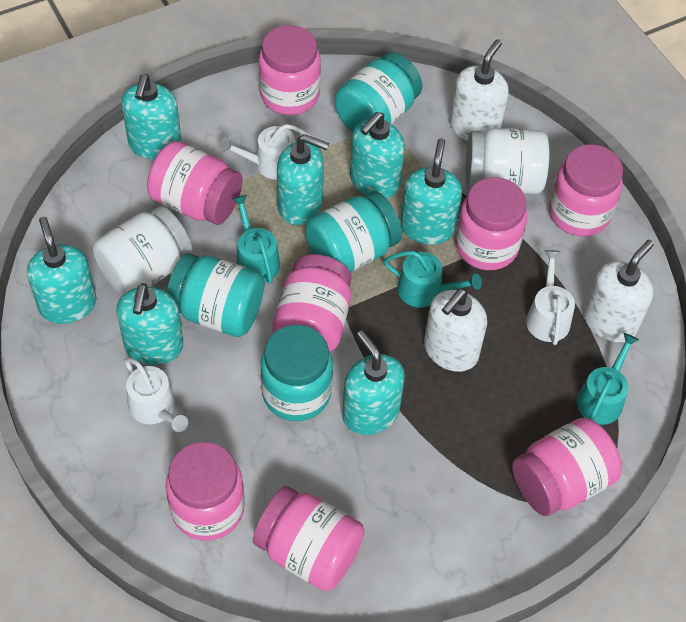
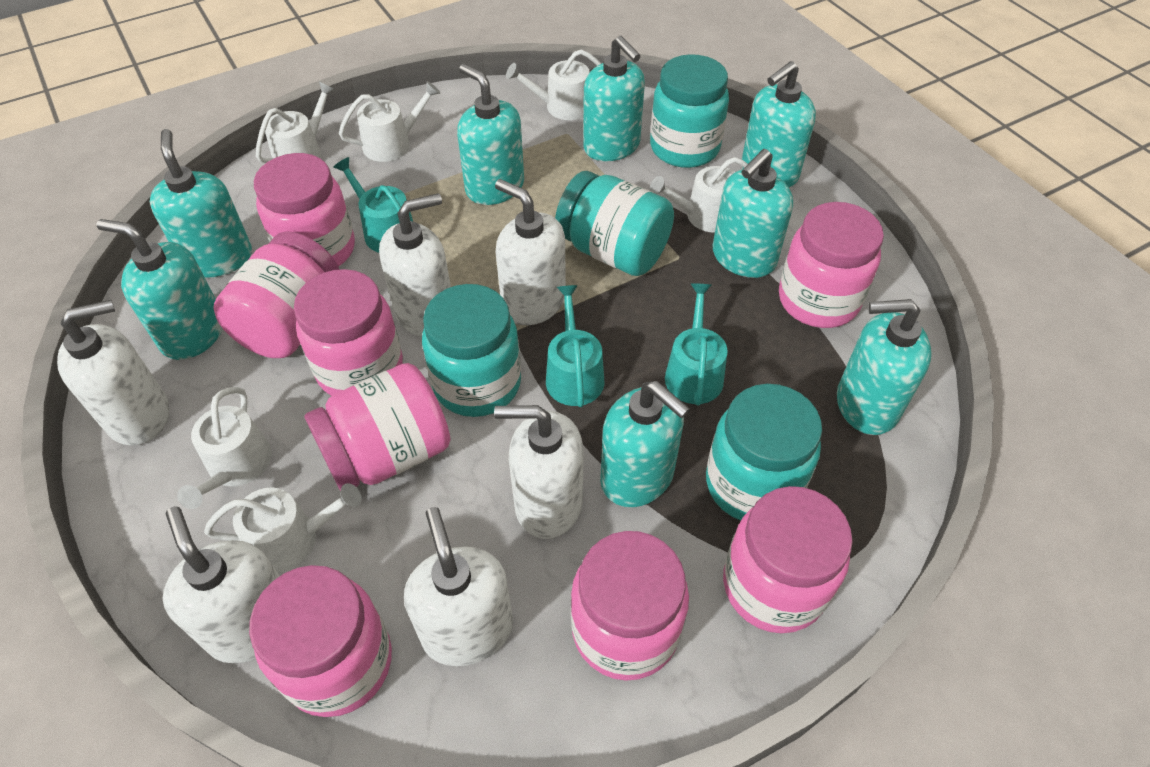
turquoise soap dispenser: [27,217,96,324] [116,283,183,365] [121,74,182,160] [277,134,329,225] [342,331,405,435] [350,112,405,198] [400,138,462,245] = 7 -> [96,219,223,360] [150,129,252,278] [457,64,524,205] [583,36,645,161] [600,381,690,507] [713,149,793,278] [742,61,816,188] [837,299,932,435] = 8
white jar: [93,206,193,296] [466,128,549,194] = 2 -> none = 0
white soap dispenser: [424,289,487,372] [450,39,509,141] [584,240,654,342] = 3 -> [57,300,169,446] [163,506,280,663] [379,193,451,337] [404,507,513,666] [494,405,584,539] [495,179,566,325] = 6
white watering can: [124,357,188,432] [219,124,310,180] [526,250,575,345] = 3 -> [177,387,272,509] [204,483,362,573] [256,82,335,163] [339,81,440,162] [506,50,601,120] [650,157,748,233] = 6

